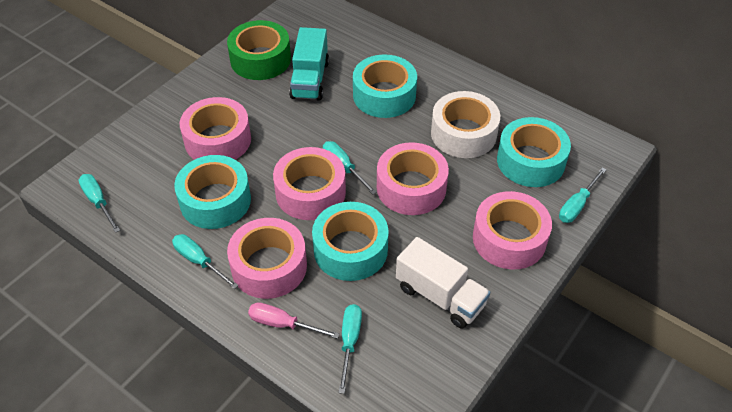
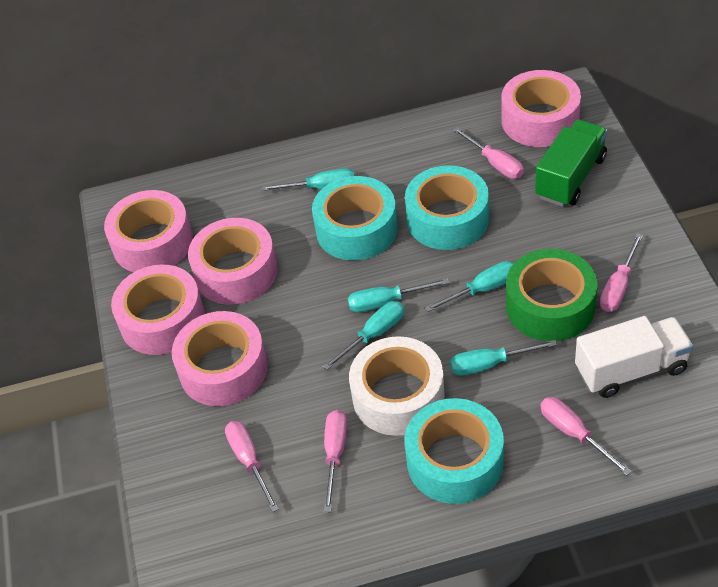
green truck: none = 0 -> [535,119,608,207] = 1
pink screwdriver: [248,302,340,339] = 1 -> [225,421,279,512] [324,410,347,512] [452,127,524,179] [540,397,632,476] [600,233,643,312] = 5
turquoise tape: [174,155,251,229] [312,202,389,281] [353,55,417,118] [497,117,571,187] = 4 -> [312,176,398,260] [405,165,489,250] [405,398,504,504] = 3
turquoise truck: [289,27,329,101] = 1 -> none = 0

